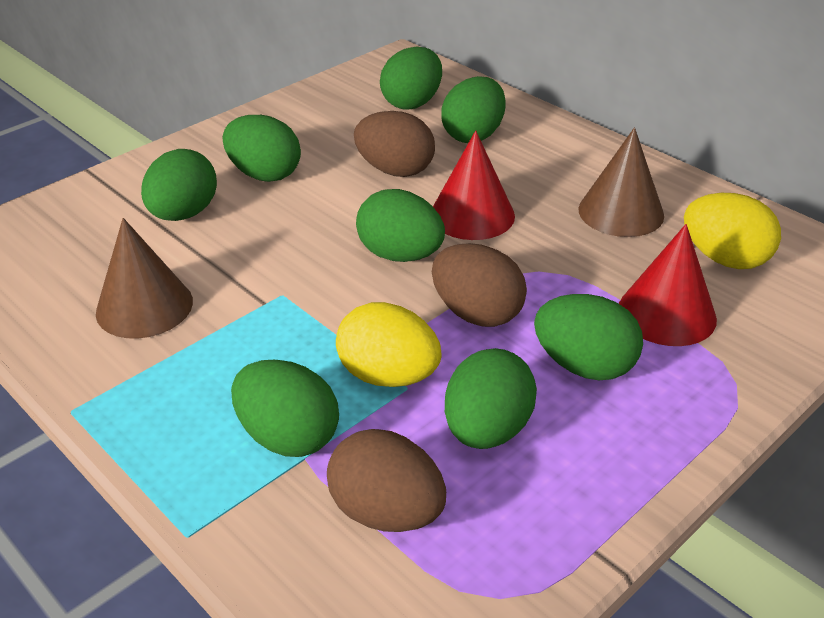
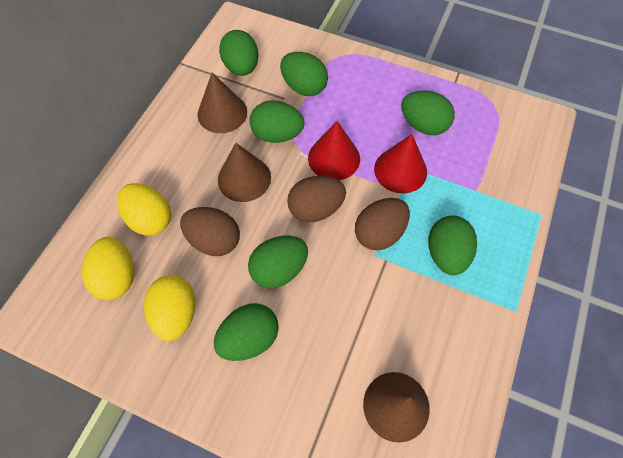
brown cone: [96,218,193,339] [578,128,664,237] = 2 -> [198,73,247,133] [218,143,271,202] [363,372,430,443] = 3
green egg: [141,149,217,221] [223,115,301,182] [231,360,339,457] [356,189,445,262] [380,47,442,110] [441,76,506,143] [445,348,537,449] [534,294,643,380] = 8 -> [214,303,279,361] [219,30,258,76] [248,235,308,288] [249,100,304,143] [280,52,328,96] [401,90,455,135] [428,216,477,275] = 7
yellow egg: [336,302,442,387] [684,193,781,269] = 2 -> [82,237,134,300] [117,183,171,236] [144,275,196,341] = 3

